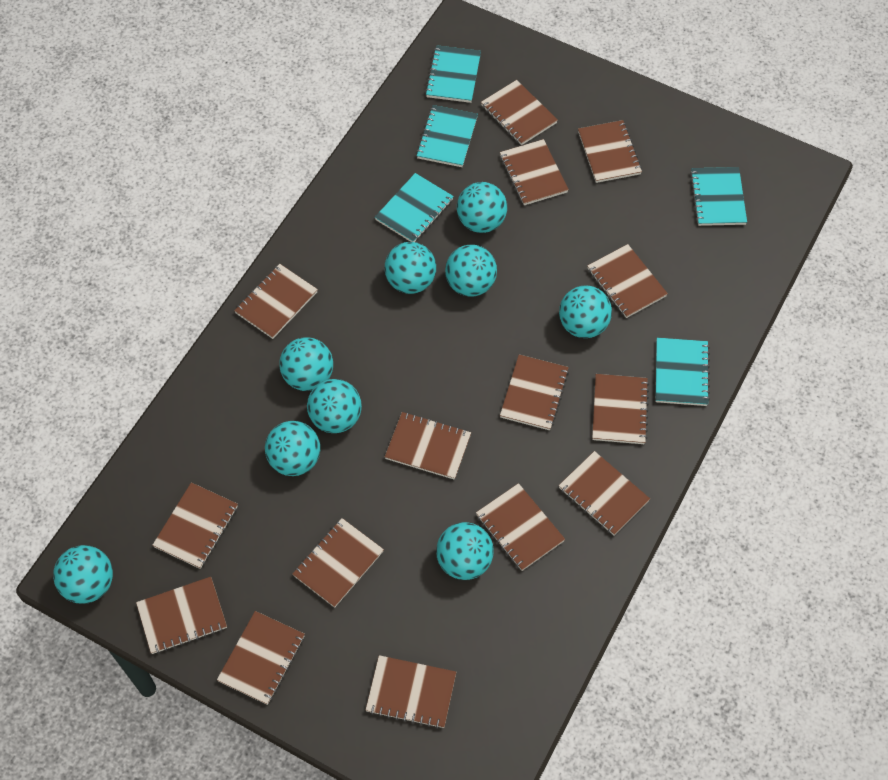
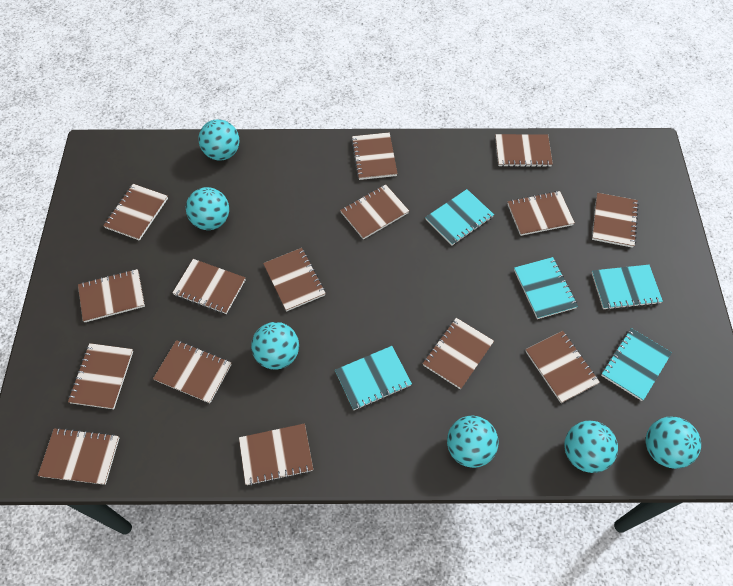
turquoise ball: [53,545,113,604] [265,421,320,476] [279,337,333,391] [307,379,362,433] [385,242,436,294] [436,522,494,580] [445,245,497,297] [457,182,507,233] [559,285,612,338] = 9 -> [186,187,229,230] [198,119,240,161] [251,322,299,370] [447,416,498,468] [564,421,618,473] [646,417,701,469] = 6

